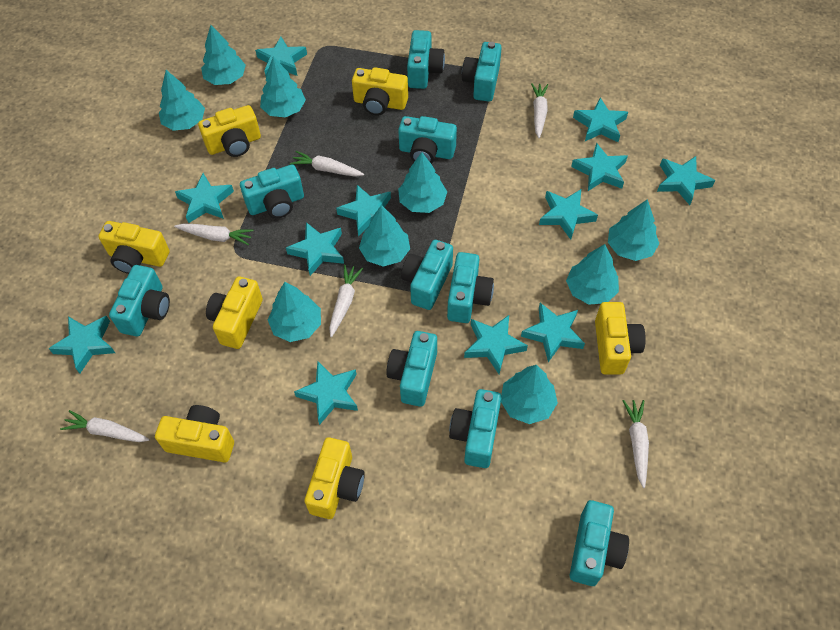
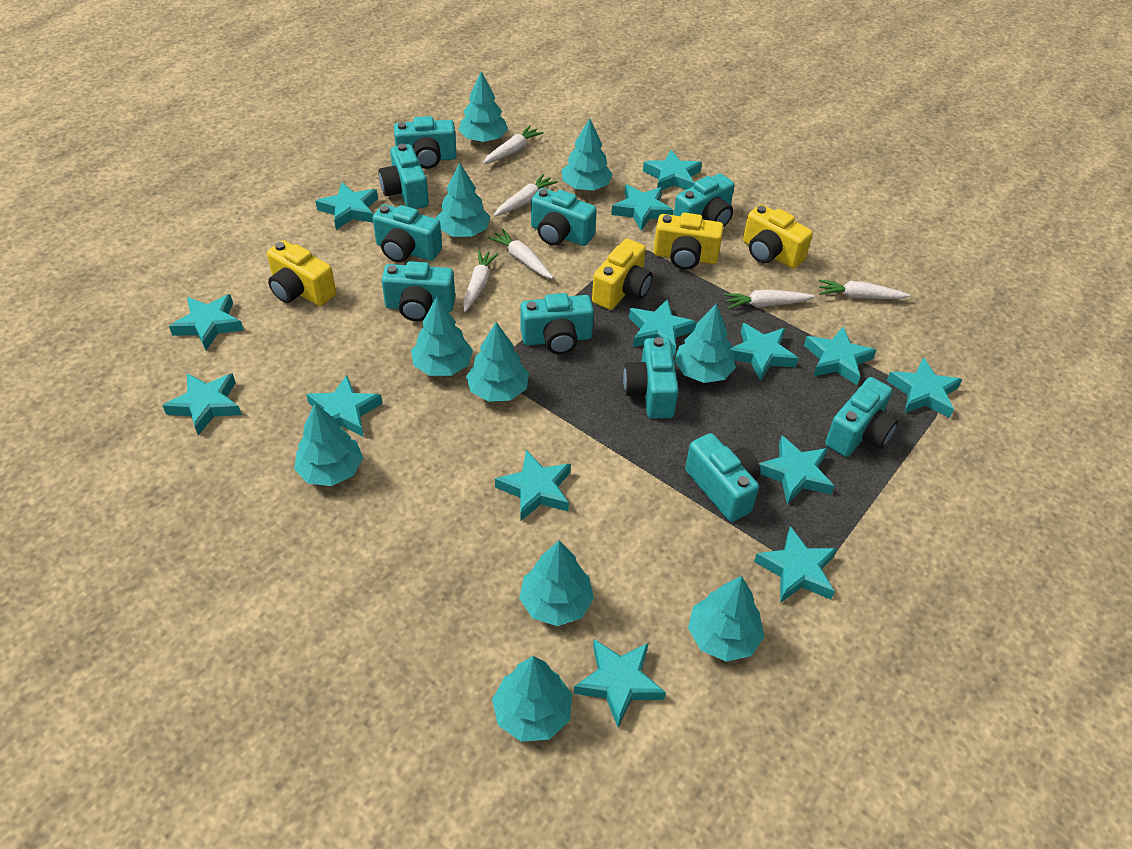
turquoise star: [48,316,115,374] [175,173,234,223] [255,37,307,76] [286,222,344,276] [294,361,358,425] [336,185,391,237] [464,315,528,374] [521,303,585,362] [539,189,598,240] [571,143,628,191] [573,98,628,142] [657,156,715,205] = 12 -> [162,373,242,435] [169,294,244,350] [306,375,382,437] [315,182,378,230] [495,450,571,521] [574,639,666,727] [611,184,674,231] [629,299,697,356] [643,150,702,190] [731,323,799,381] [754,526,838,603] [759,436,834,505] [804,327,876,385] [887,357,962,418] = 14
turquoise tree: [159,70,205,131] [201,25,246,85] [260,57,306,117] [268,282,321,342] [359,205,410,267] [398,152,447,213] [501,365,558,424] [566,244,619,305] [608,199,659,261] = 9 -> [294,403,363,486] [411,297,473,376] [436,163,490,237] [459,71,508,142] [466,322,529,402] [492,656,572,742] [519,541,594,626] [562,118,613,191] [674,304,736,383] [688,576,764,662] = 10
yellow camera: [98,221,170,274] [155,405,234,463] [198,105,261,157] [206,277,263,349] [305,437,365,519] [352,67,408,115] [595,302,646,375] = 7 -> [267,240,336,306] [592,239,653,310] [654,213,724,270] [743,204,813,269] = 4

